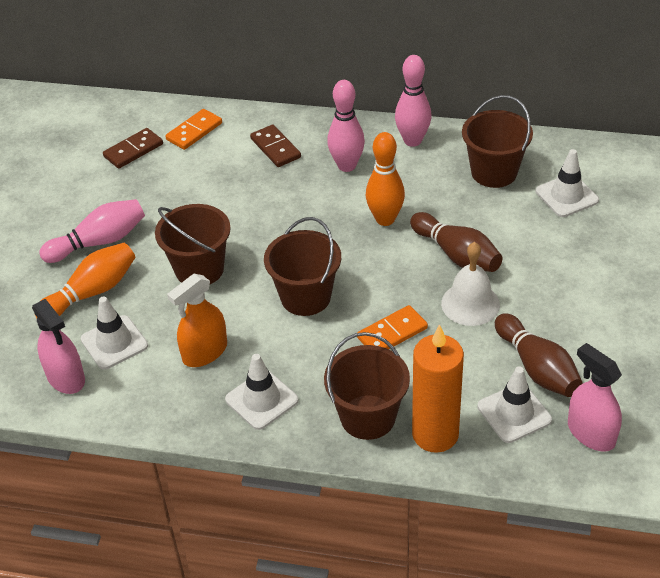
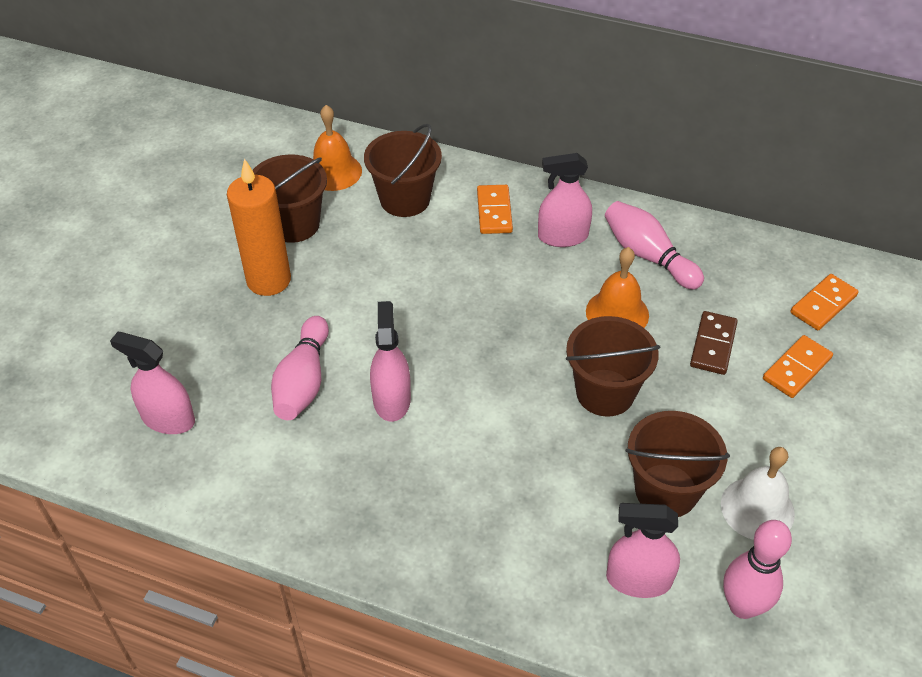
brown bowling pin: [410,212,503,272] [495,313,583,397] = 2 -> none = 0
brown domino: [103,128,163,169] [250,125,301,167] = 2 -> [690,311,738,375] = 1
orange bell: none = 0 -> [313,105,362,191] [586,247,649,328] = 2
orange bowling pin: [35,243,136,318] [366,132,405,226] = 2 -> none = 0
orange domino: [166,109,222,150] [357,305,428,349] = 2 -> [477,185,513,234] [763,335,833,398] [790,274,859,330] = 3
orange spray bottle: [167,274,227,367] = 1 -> none = 0
pink spray bottle: [32,299,85,394] [568,343,622,452] = 2 -> [110,332,195,434] [370,301,411,422] [538,153,592,247] [606,503,680,598] = 4
white traffic cone: [81,296,148,369] [225,354,298,430] [478,366,552,443] [536,149,599,217] = 4 -> none = 0

